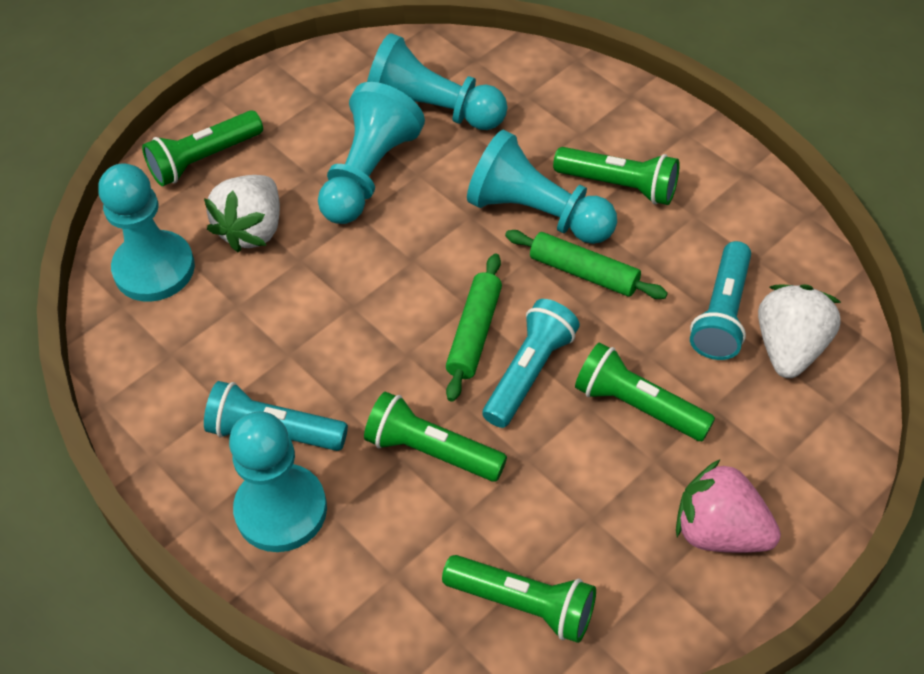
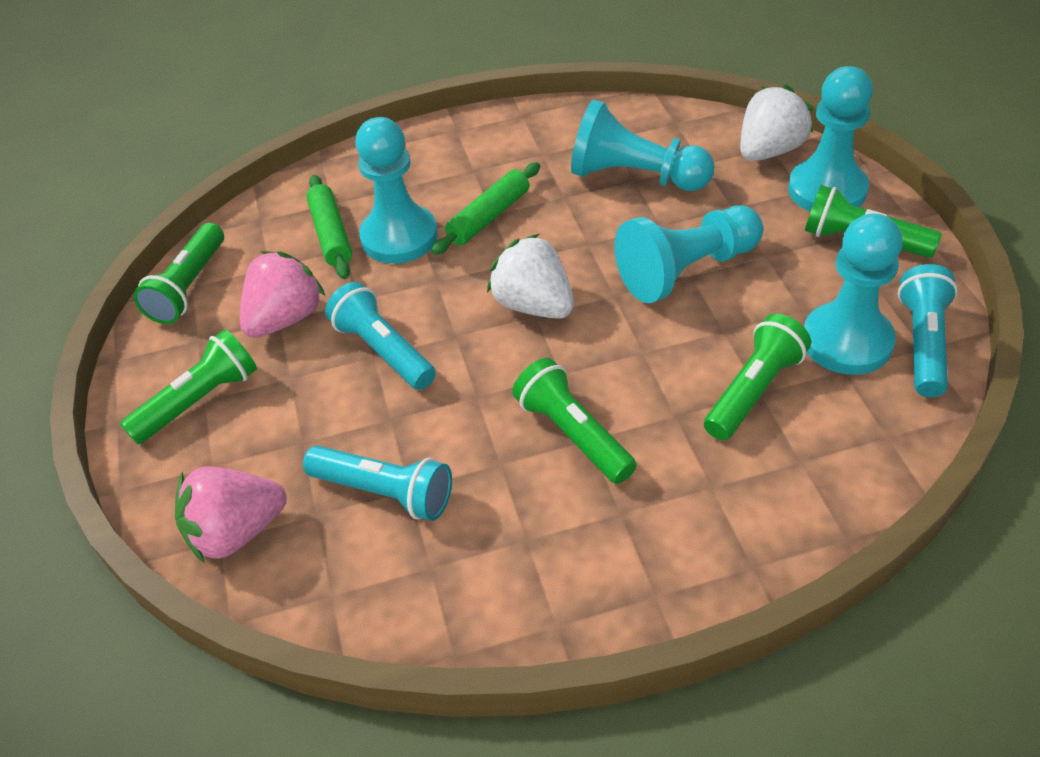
pink strawberry: [676,460,781,553] = 1 -> [175,466,287,563] [240,251,325,338] = 2

